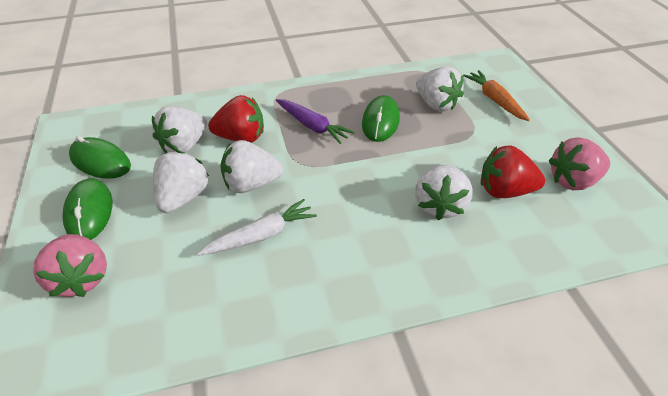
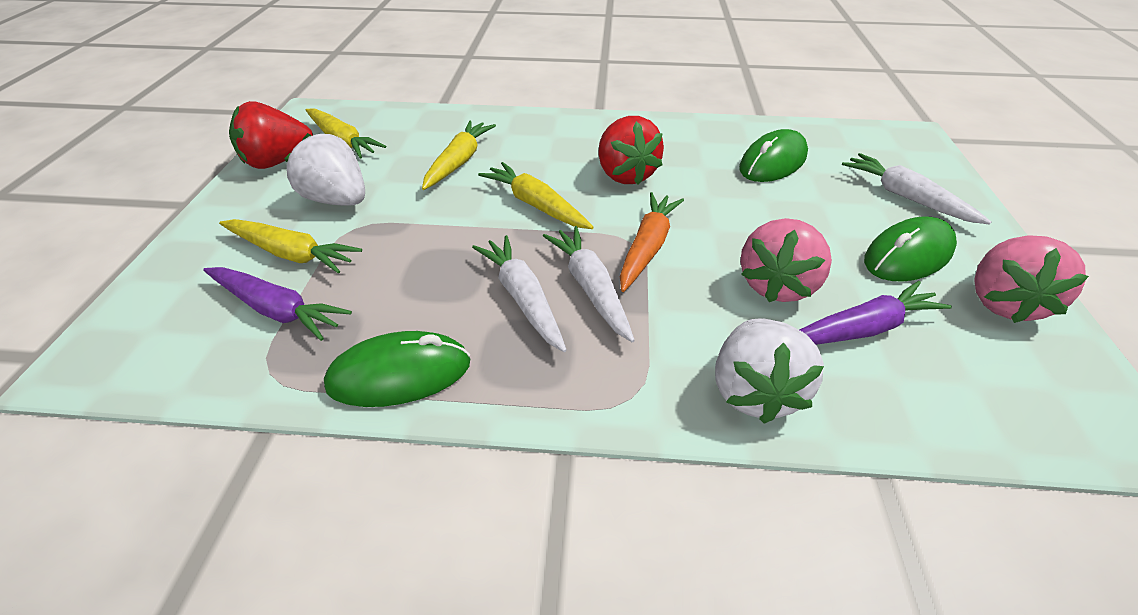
purple carrot: [276,99,355,144] = 1 -> [203,267,352,341] [799,281,952,345] = 2
white carrot: [197,199,317,256] = 1 -> [472,235,567,352] [543,226,635,343] [842,153,991,225] = 3
white strawberry: [152,106,207,153] [153,151,209,213] [220,140,283,193] [415,165,473,220] [416,66,464,112] = 5 -> [284,133,365,206] [715,318,824,424] = 2
yellow carrot: none = 0 -> [219,219,362,274] [306,108,386,158] [422,121,496,190] [478,162,594,229] = 4

